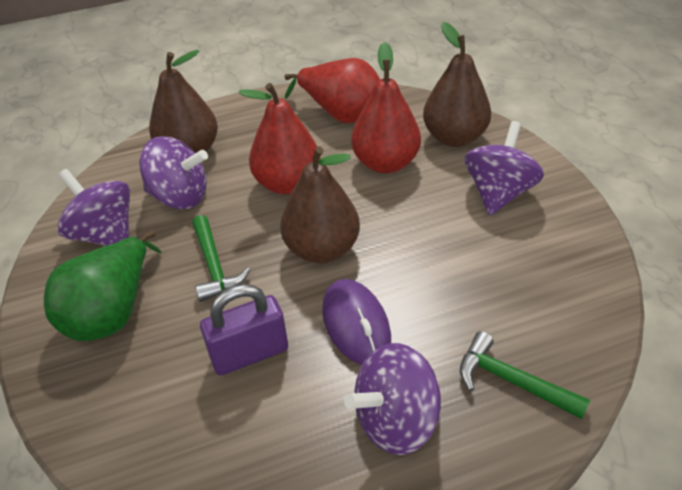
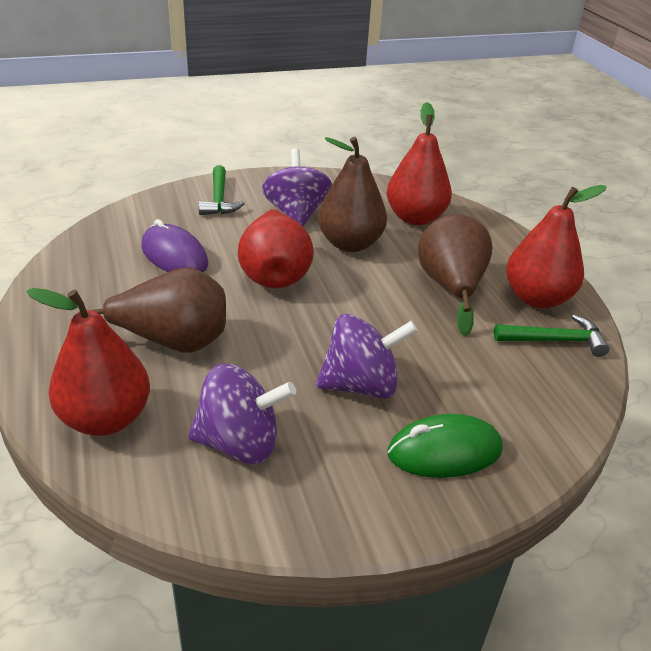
green mouse: none = 0 -> [387,414,503,478] = 1
green pear: [44,230,161,341] = 1 -> none = 0
purple padlock: [200,284,288,376] = 1 -> none = 0
purple spinning top: [57,169,130,246] [139,136,208,209] [344,343,441,455] [464,121,544,216] = 4 -> [188,364,296,464] [262,148,332,226] [316,314,418,399] = 3
red pear: [238,83,321,194] [285,58,380,123] [351,42,421,173] = 3 -> [27,288,150,436] [238,209,314,288] [387,102,452,225] [506,185,607,308] = 4

